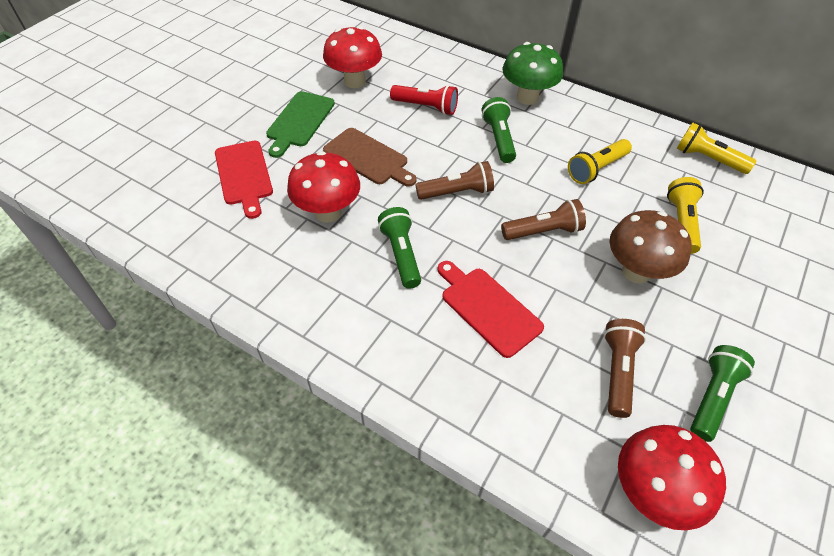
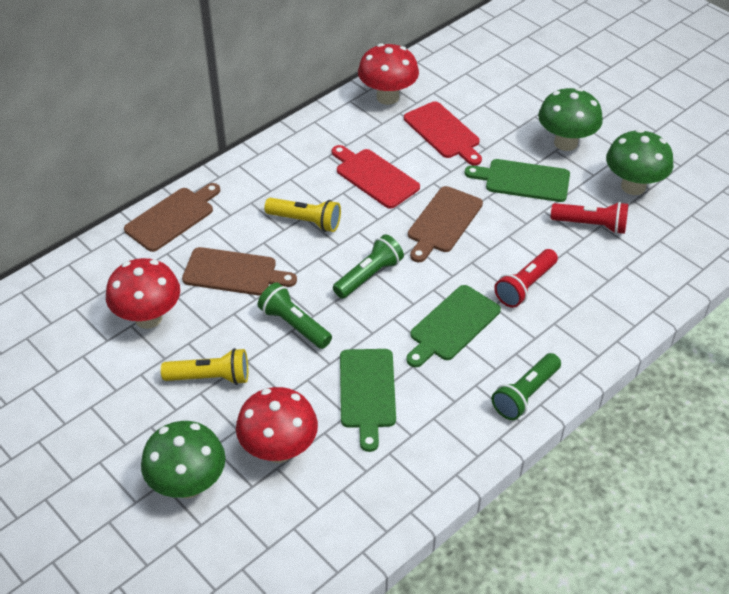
brown cutting board: [323,128,417,187] = 1 -> [124,183,220,252] [182,247,297,295] [408,186,483,262] = 3
brown flashlight: [415,161,494,200] [501,199,586,240] [604,319,646,418] = 3 -> none = 0
brown mushroom: [610,210,692,283] = 1 -> none = 0
green cutting board: [266,91,335,158] = 1 -> [340,349,396,452] [406,285,501,367] [465,159,570,202] = 3
green mushroom: [503,42,563,105] = 1 -> [141,421,225,498] [538,88,603,151] [606,129,673,195] = 3
red flashlight: [390,85,458,115] = 1 -> [494,249,558,308] [551,202,628,234] = 2
yellow flashlight: [568,139,632,184] [667,177,704,254] [677,122,756,174] = 3 -> [161,348,248,385] [264,198,341,232] = 2

